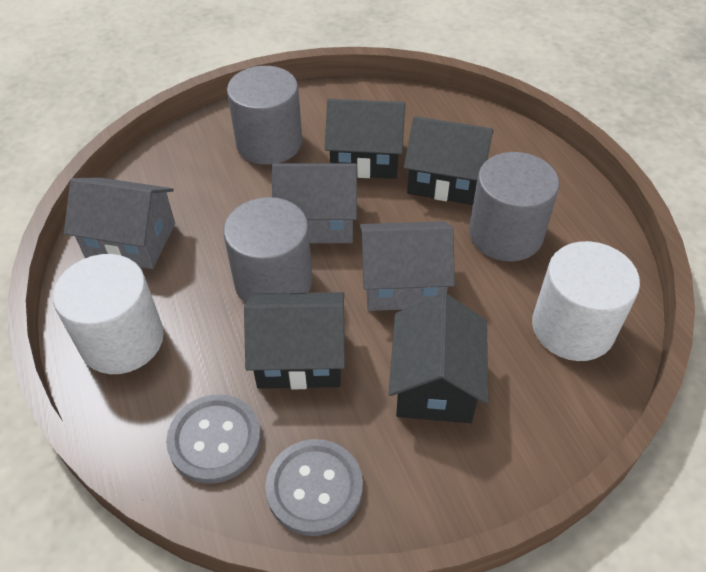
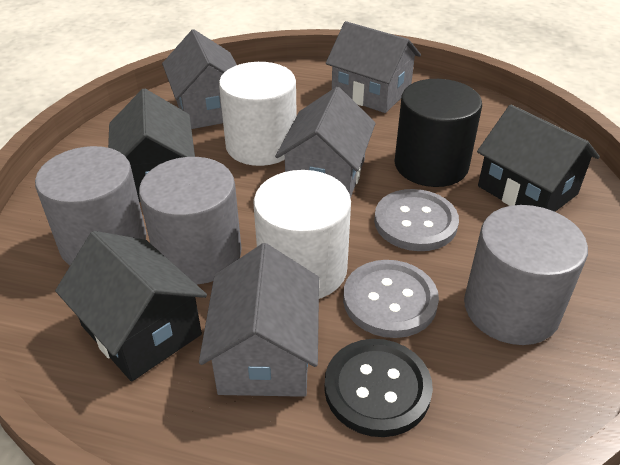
black button: none = 0 -> [324,339,433,437] = 1
black cylinder: none = 0 -> [394,79,482,187] = 1
black house: [244,292,345,389] [325,99,405,179] [389,293,488,423] [404,116,493,205] = 4 -> [55,231,207,382] [108,88,195,202] [477,105,600,212] = 3
grey house: [64,177,175,269] [272,163,357,243] [360,221,455,311] = 3 -> [162,29,237,129] [199,243,319,397] [275,87,376,198] [326,21,421,113] = 4

